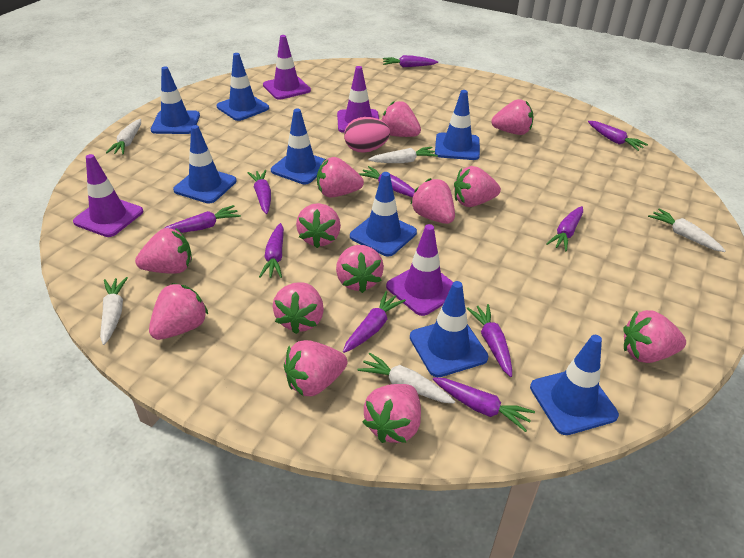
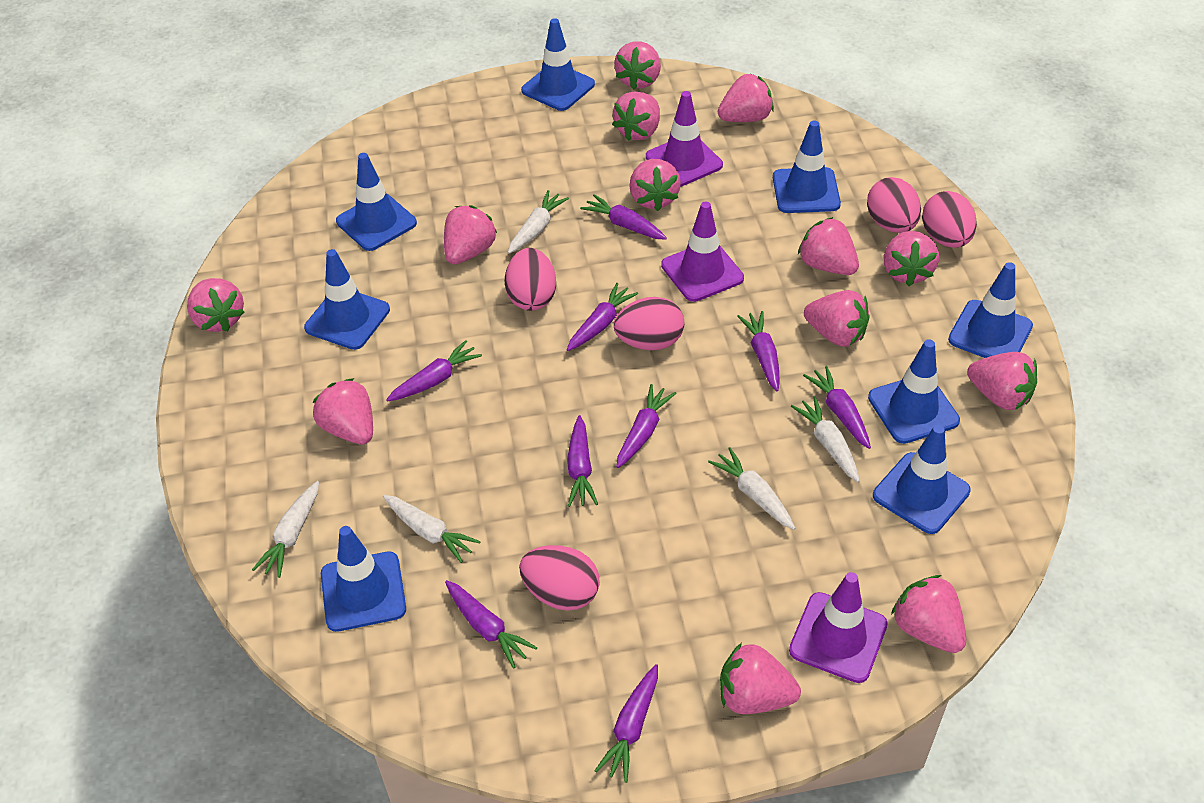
pink egg: [344,117,390,153] = 1 -> [505,248,556,311] [519,545,600,611] [614,297,684,350] [867,177,921,233] [922,191,977,248] = 5
purple carrot: [163,205,241,233] [248,170,271,214] [259,223,284,278] [343,291,406,353] [358,166,415,197] [383,55,438,67] [433,377,535,432] [466,304,512,377] [546,206,583,251] [588,121,648,151] = 10 -> [386,340,482,402] [445,580,538,669] [567,283,638,351] [567,415,598,507] [580,194,667,240] [594,664,658,783] [616,384,677,468] [737,311,780,391] [803,366,871,449] = 9
purple traffic cone: [73,154,143,237] [263,35,311,100] [337,66,379,133] [386,224,453,316] = 4 -> [646,91,723,187] [661,202,744,302] [789,572,888,683] = 3

